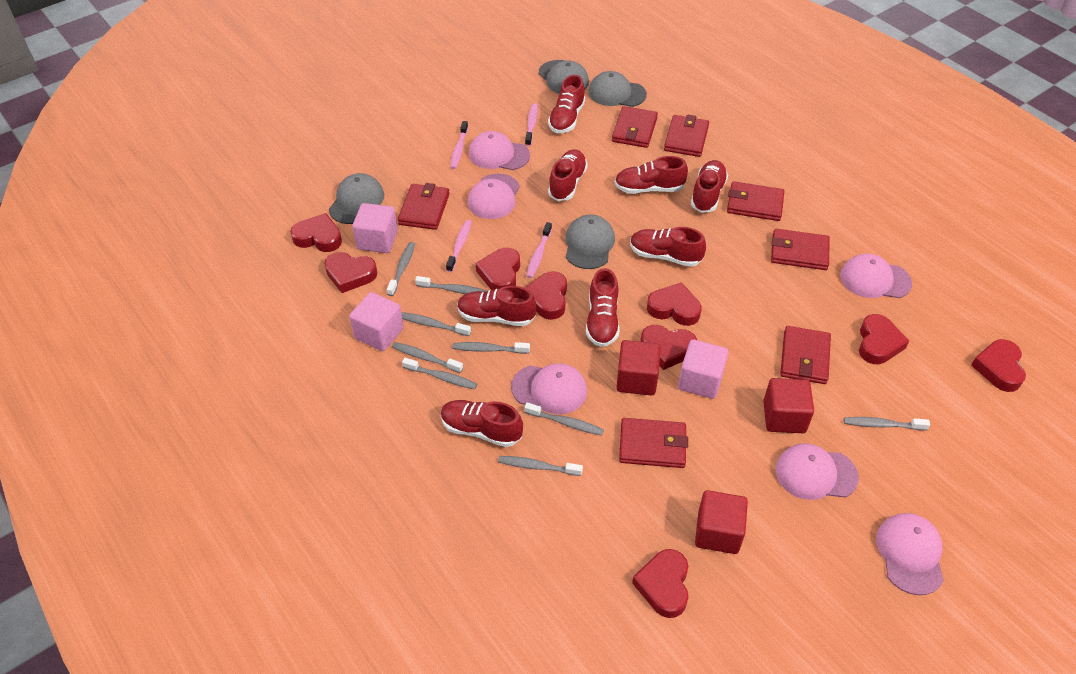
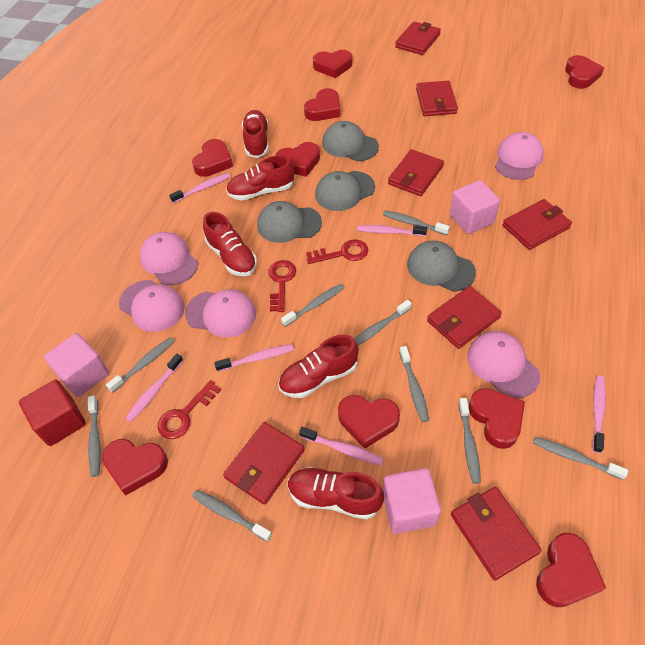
pink cap: [468,174,520,219] [469,131,530,170] [511,363,587,414] [775,443,859,500] [840,254,912,298] [876,513,944,595] = 6 -> [119,280,185,332] [140,232,198,285] [185,289,256,338] [467,331,540,399] [495,132,544,180] = 5
pink toothbrush: [446,220,472,272] [450,121,468,169] [525,103,538,146] [526,222,552,278] = 4 -> [125,354,183,422] [169,173,231,203] [214,344,294,372] [299,427,384,466] [357,225,427,236] [592,375,606,453] = 6
red cube: [616,340,661,396] [695,490,748,554] [763,378,814,433] = 3 -> [19,380,86,446] = 1
red key: none = 0 -> [158,380,221,439] [268,260,296,312] [306,239,368,264] = 3
red shoe: [441,400,523,447] [457,286,536,326] [548,75,585,133] [548,149,588,201] [586,268,620,347] [614,156,688,194] [630,227,706,267] [691,160,728,213] = 8 -> [203,212,257,276] [226,156,294,201] [242,110,269,158] [279,335,359,398] [288,467,384,520] = 5

